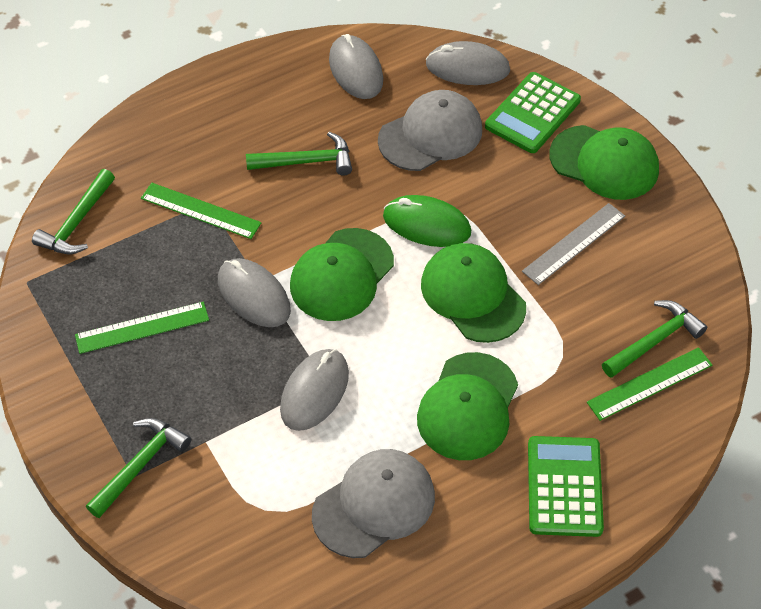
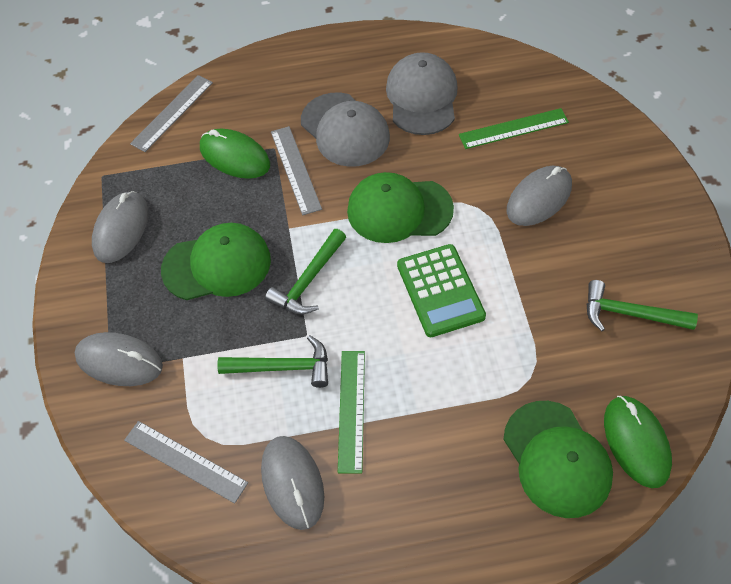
green calculator: [485,72,581,153] [528,436,604,537] = 2 -> [397,244,486,337] = 1
green cap: [290,228,394,321] [417,352,518,460] [421,243,526,343] [549,125,659,200] = 4 -> [161,223,271,300] [347,172,454,243] [503,401,613,518] = 3
green hammer: [32,169,115,254] [86,418,191,518] [246,132,352,176] [602,300,707,378] = 4 -> [217,335,328,388] [265,229,346,314] [587,280,698,331] = 3
green mouse: [383,195,471,247] = 1 -> [200,129,270,179] [604,396,672,488] = 2
green ruler: [75,302,209,354] [141,183,261,239] [587,347,712,421] = 3 -> [338,351,365,474] [459,108,569,149] = 2
grey ruler: [522,203,625,285] = 1 -> [124,421,248,504] [130,75,213,152] [271,126,322,215] = 3

